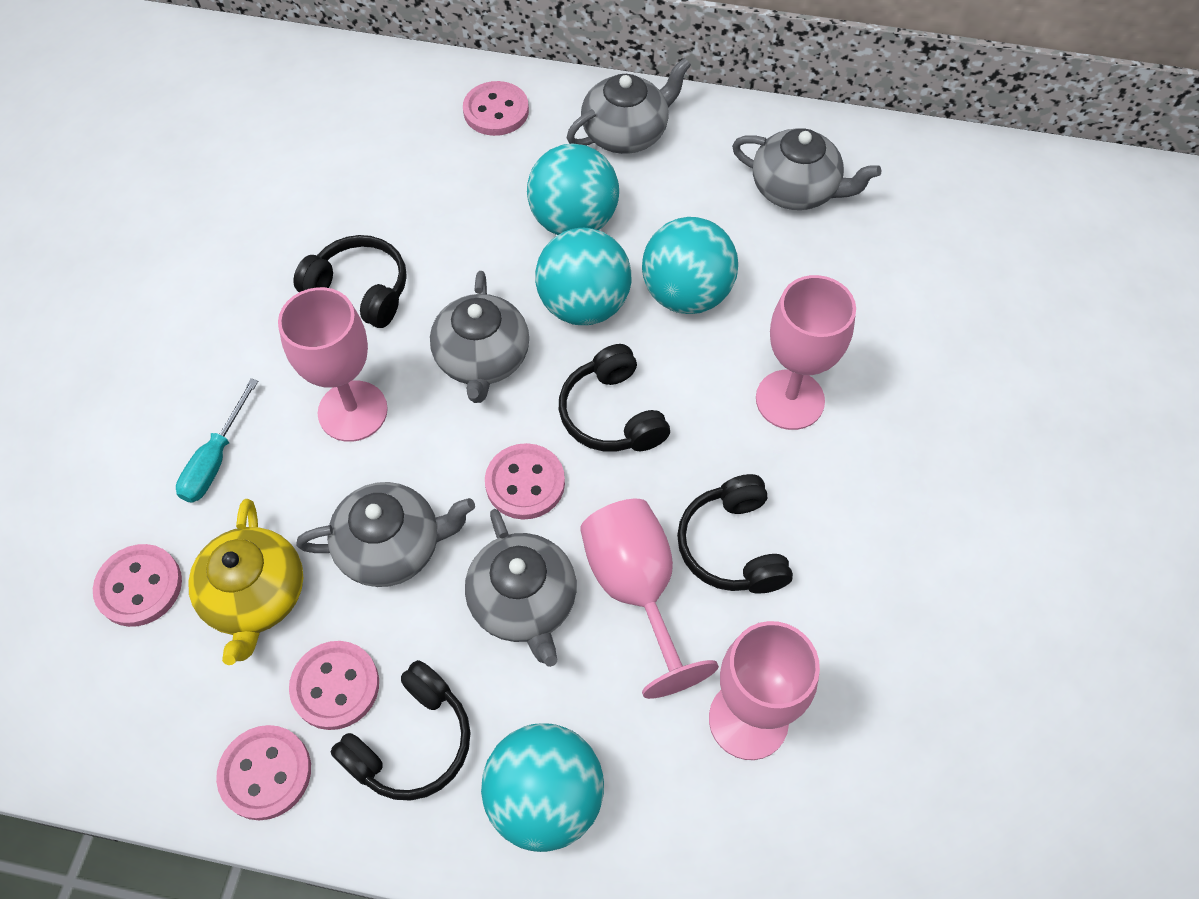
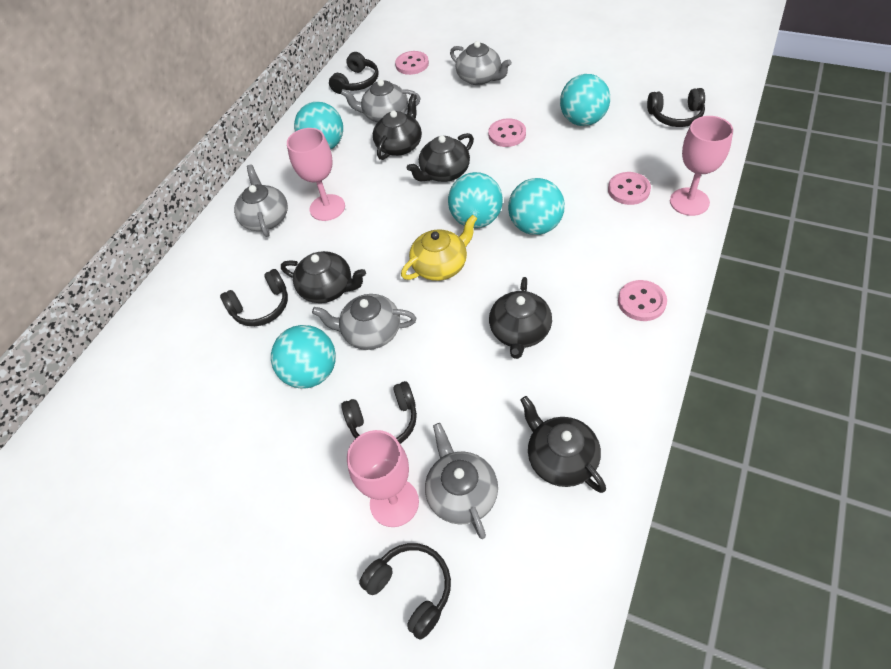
black headphones: [293,235,407,328] [330,660,470,801] [559,344,670,451] [677,474,793,594] = 4 -> [220,269,288,326] [329,52,379,94] [341,381,417,444] [359,543,451,640] [647,88,705,127] = 5
black teapot: none = 0 -> [281,251,366,303] [373,94,422,160] [407,133,474,182] [489,277,552,359] [520,396,606,493] = 5
pink button: [93,544,182,627] [216,725,311,820] [289,641,379,730] [463,81,529,136] [485,443,565,519] = 5 -> [395,51,429,75] [488,118,526,147] [608,172,651,205] [618,280,667,321] = 4
pink goblet: [278,287,388,442] [580,499,719,699] [709,621,820,760] [756,275,856,430] = 4 -> [287,128,345,221] [347,430,419,527] [670,116,733,216] = 3
turquoise ball: [481,723,604,852] [527,144,619,235] [535,228,631,325] [642,217,738,314] = 4 -> [271,325,336,389] [294,102,343,150] [448,172,503,228] [508,178,565,235] [560,74,610,126] = 5
turquoise screwdriver: [176,378,258,503] = 1 -> none = 0

